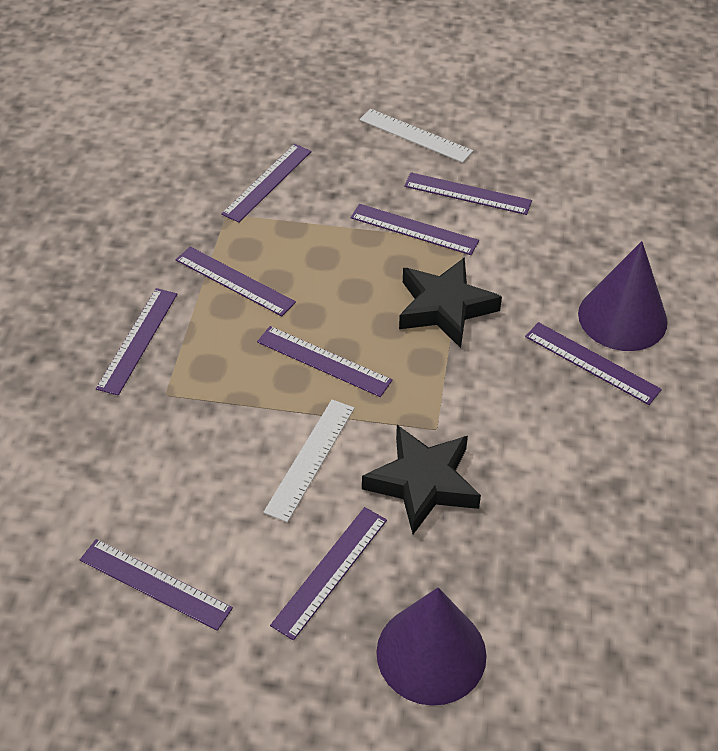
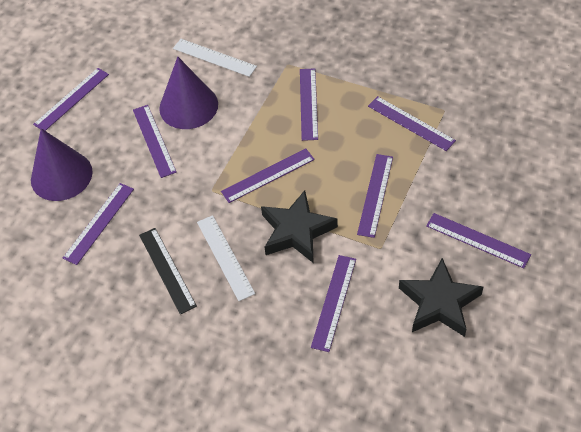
black ruler: none = 0 -> [139,228,197,314] = 1

